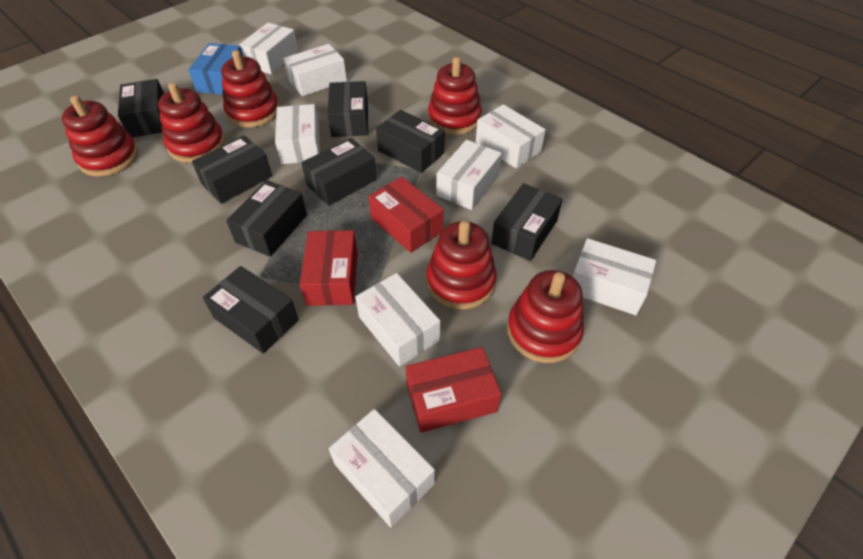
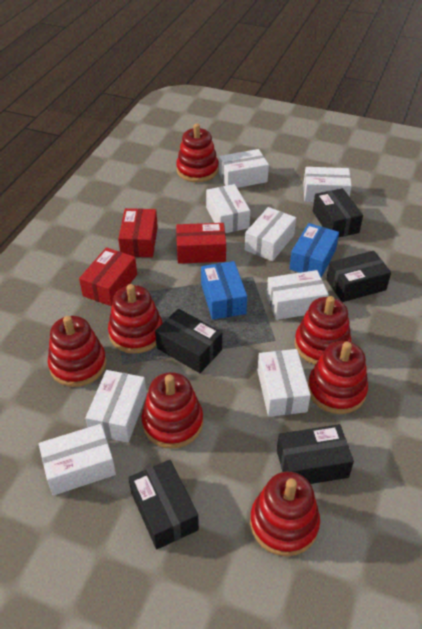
black box: [118,79,164,137] [192,135,272,204] [203,266,299,354] [226,180,307,257] [301,138,377,206] [327,81,368,137] [376,110,445,173] [491,183,563,261] = 8 -> [128,460,199,550] [155,309,222,373] [277,424,354,484] [313,188,363,238] [326,251,391,302] = 5
blue box: [188,43,243,95] = 1 -> [201,261,247,320] [289,223,339,278] = 2
red stacking toy: [62,95,138,176] [158,83,225,163] [221,50,279,128] [426,221,497,310] [428,57,482,135] [507,270,584,363] = 6 -> [48,316,106,387] [108,284,163,354] [141,372,203,449] [176,123,219,182] [250,472,320,556] [295,296,351,365] [308,341,368,414] = 7

